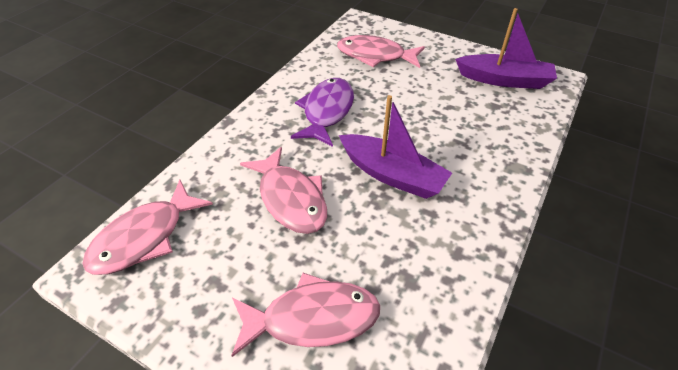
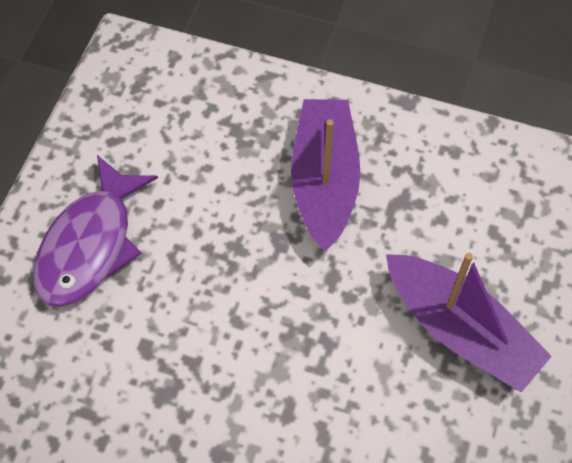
pink fish: [82,180,213,275] [231,273,380,357] [240,147,327,234] [337,35,425,68] = 4 -> none = 0

